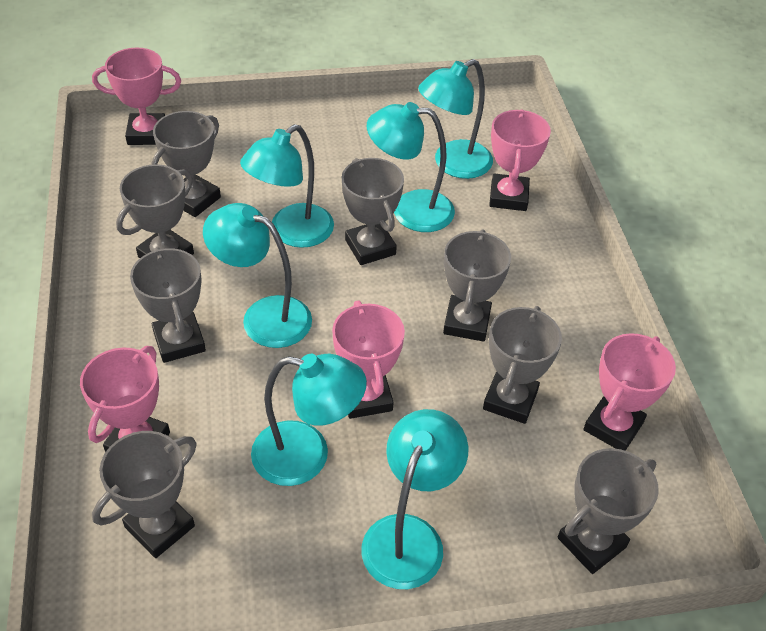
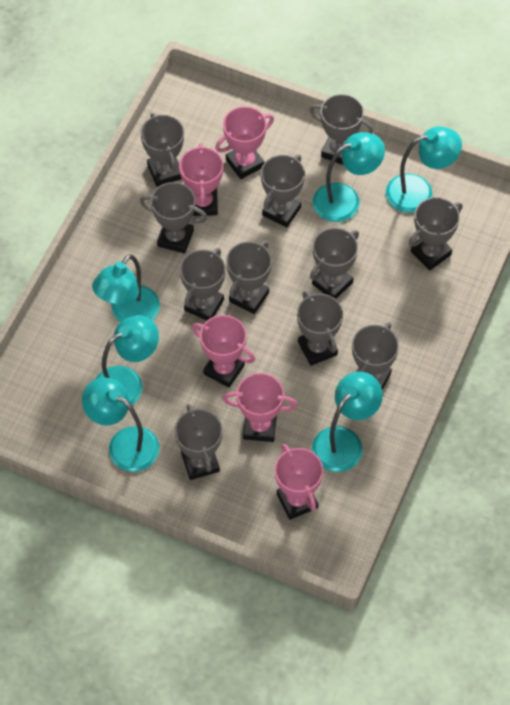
grey trophy: [92,431,197,558] [116,164,194,258] [130,247,206,363] [151,111,221,217] [342,158,404,265] [443,229,511,342] [483,306,562,424] [558,448,659,574] = 8 -> [140,113,184,187] [140,182,207,253] [174,404,222,480] [180,248,225,321] [226,241,272,314] [261,155,305,228] [297,291,343,366] [310,94,374,165] [310,228,359,299] [352,322,399,390] [408,197,463,270] = 11

